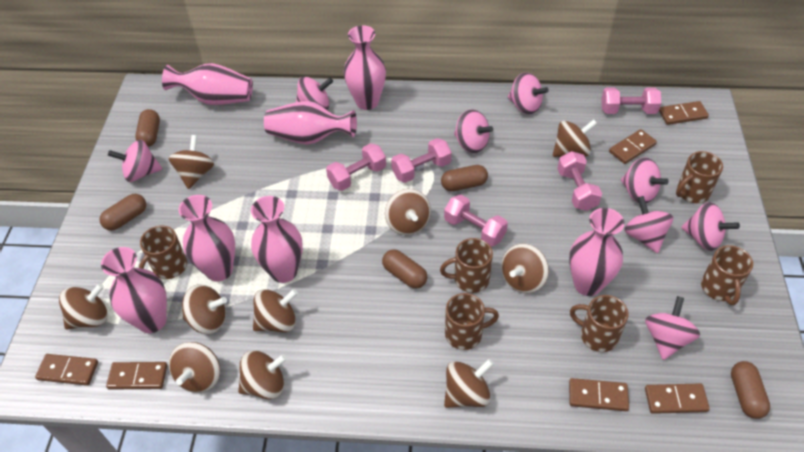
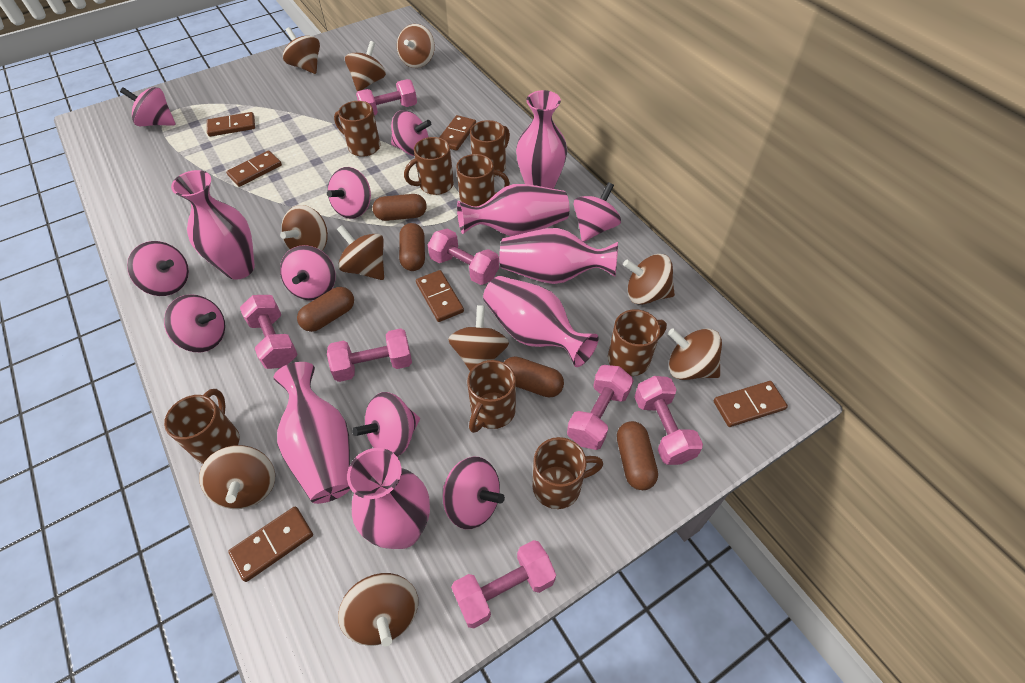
brown mug: [139,226,187,279] [440,238,493,293] [445,293,499,350] [570,295,628,352] [676,151,723,203] [701,245,753,305] = 6 -> [164,389,239,464] [334,101,380,157] [404,137,454,195] [456,154,510,207] [467,360,516,433] [470,120,510,177] [532,437,603,509] [608,309,667,376] = 8
pink dumbbell: [326,143,386,191] [391,138,451,183] [444,195,508,246] [557,151,602,211] [602,87,661,114] = 5 -> [240,295,298,369] [327,328,412,382] [356,79,417,115] [428,229,499,285] [451,540,556,628] [567,365,634,450] [635,376,703,465] = 7
pink spinning top: [108,140,162,182] [296,77,333,110] [454,109,493,153] [508,72,549,115] [621,157,669,203] [624,196,673,253] [645,296,700,360] [681,202,740,251] = 8 -> [120,87,176,126] [127,241,189,296] [164,294,225,352] [280,245,336,301] [327,167,371,219] [352,392,420,457] [391,110,431,156] [443,457,505,529] [574,182,621,242] = 9

